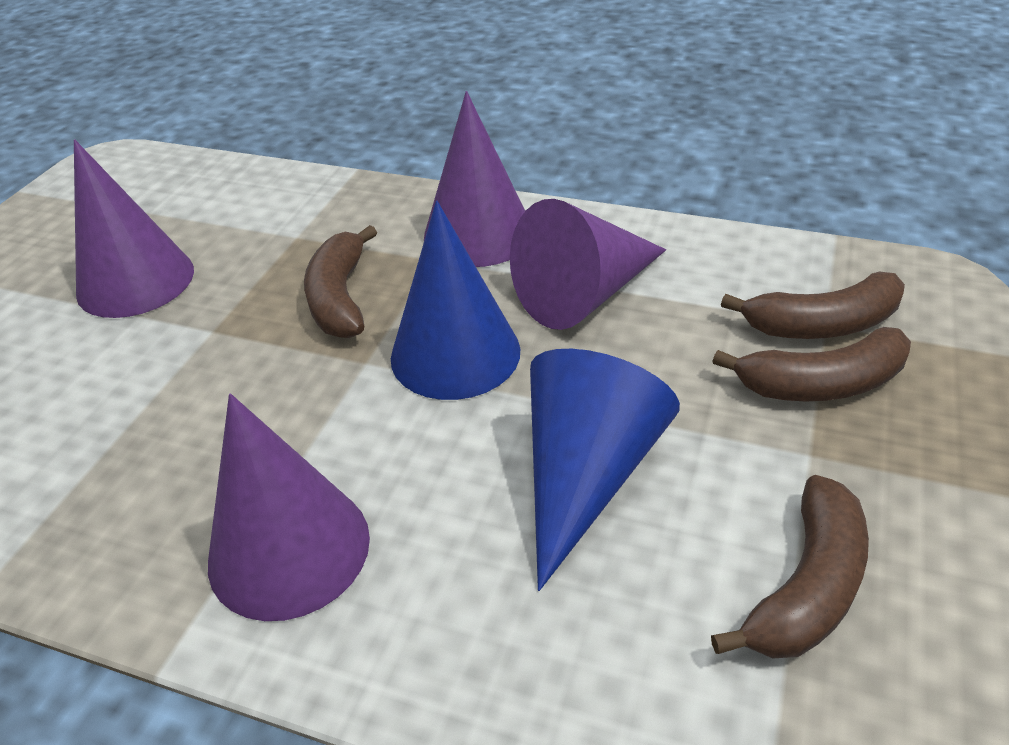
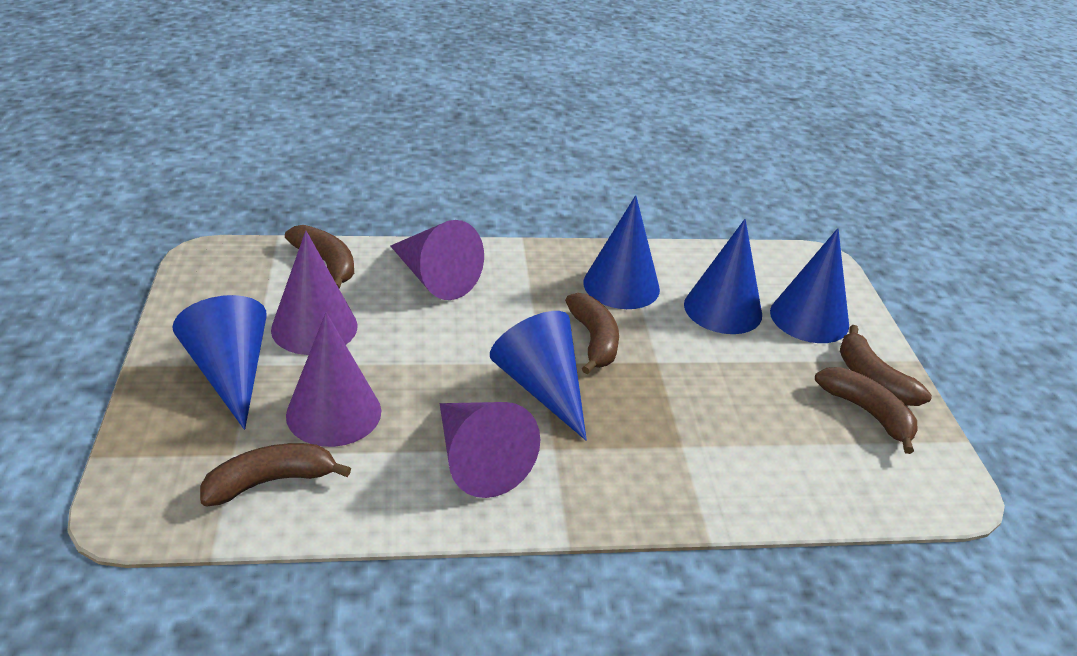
blue cone: [391,201,520,400] [530,349,680,591] = 2 -> [172,295,267,430] [490,311,587,440] [583,195,660,309] [684,219,762,334] [770,228,849,343] = 5
brown banana: [304,225,377,338] [711,475,869,659] [712,327,911,402] [721,271,905,339] = 4 -> [200,443,351,506] [285,225,354,288] [565,293,619,374] [815,367,918,454] [840,325,932,406] = 5

